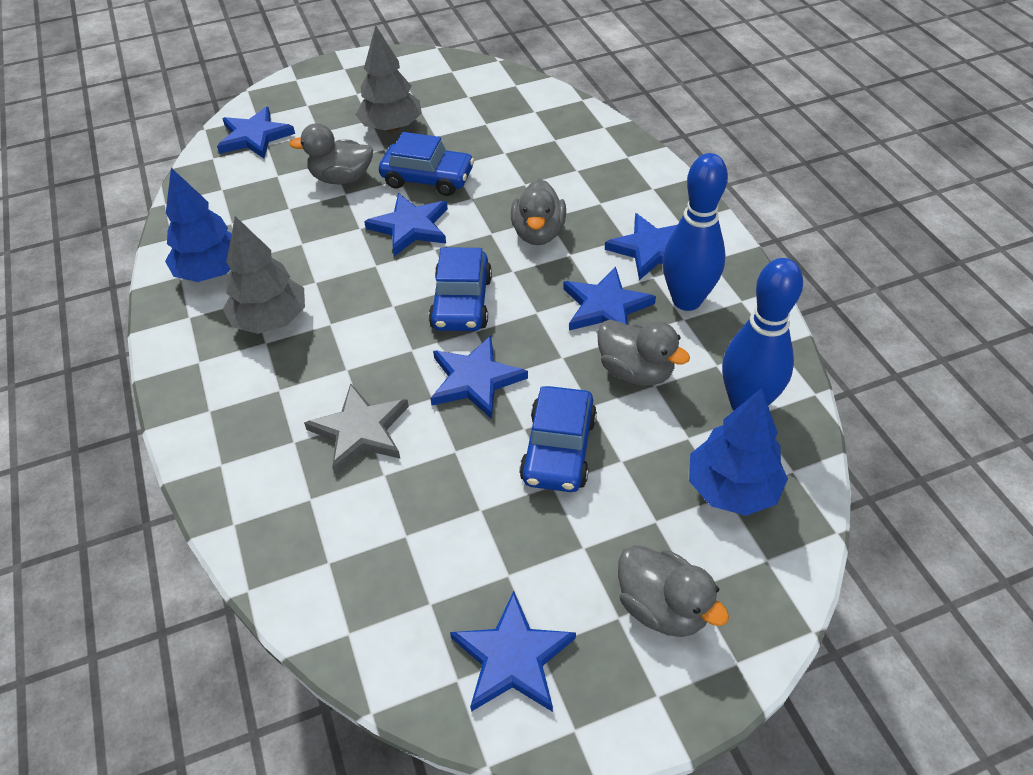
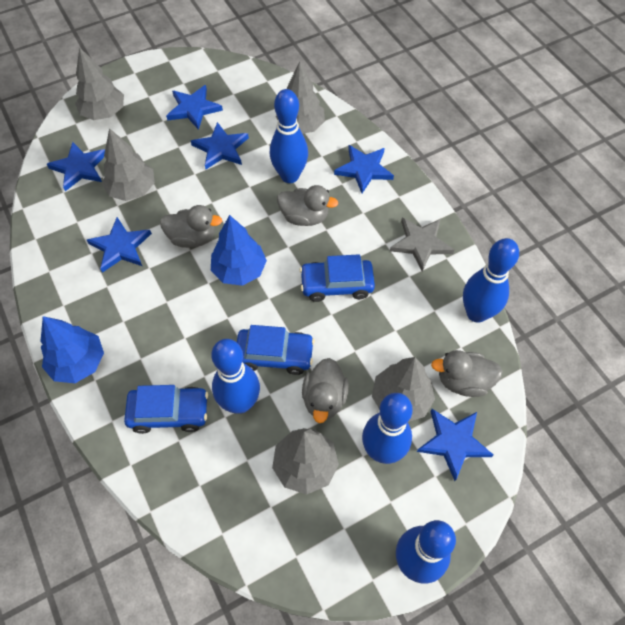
blue bowling pin: [663,153,728,311] [722,258,803,410] = 2 -> [211,339,260,414] [270,89,308,183] [362,393,413,464] [396,520,456,584] [463,238,519,323] = 5
grey tree: [223,216,305,334] [355,26,422,132] = 2 -> [75,47,124,120] [102,128,155,201] [272,428,339,494] [276,62,325,134] [372,357,435,422] = 5

